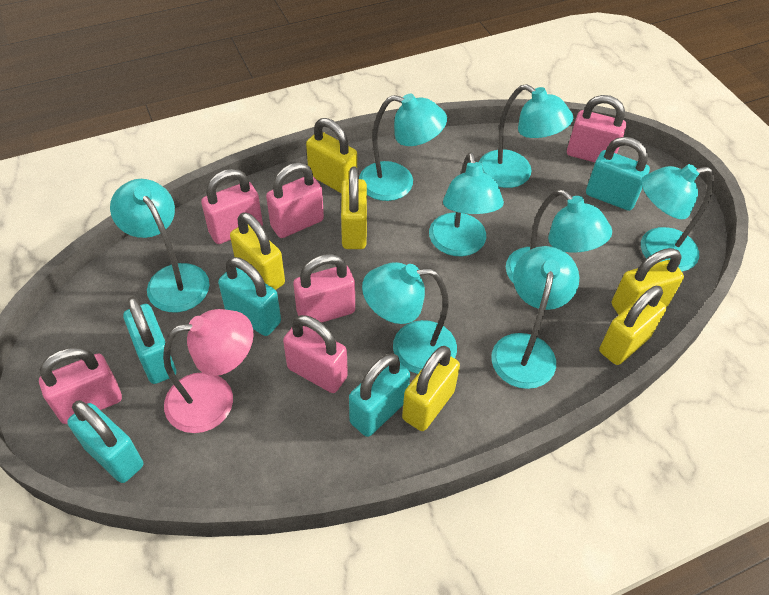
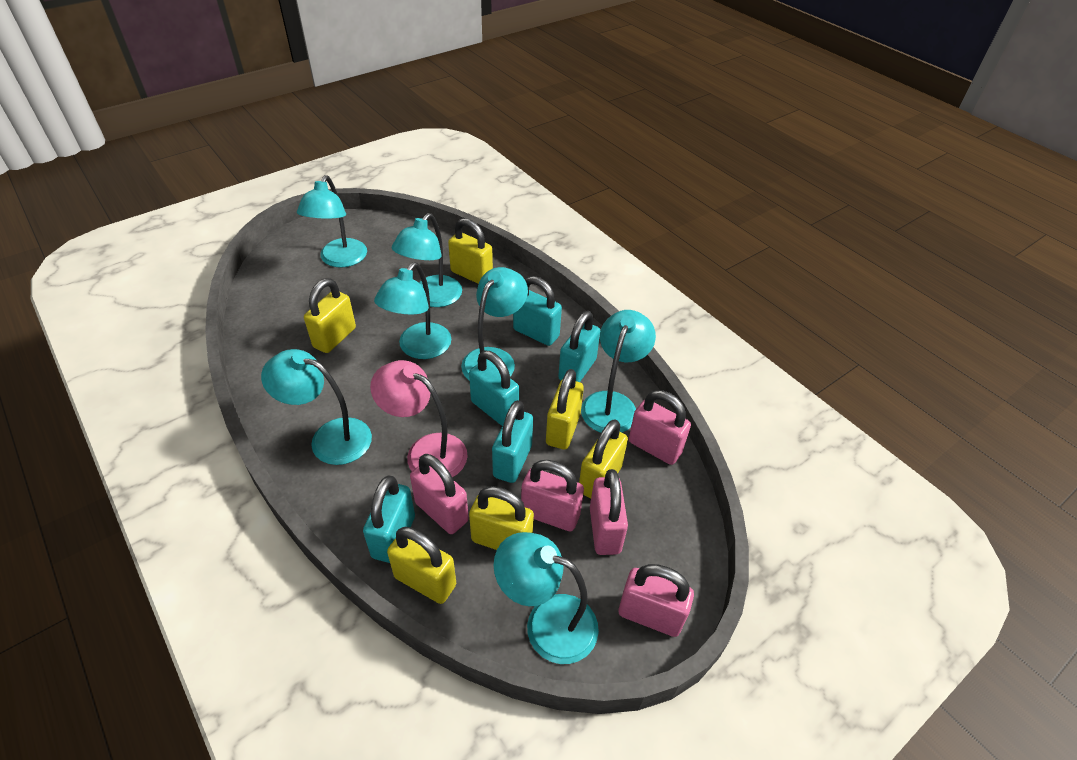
pink padlock: [39,347,122,424] [201,169,263,244] [266,162,324,238] [283,315,348,393] [293,254,355,323] [567,95,626,162] = 6 -> [410,454,469,534] [521,460,584,531] [590,469,628,555] [618,564,694,637] [629,390,691,465] = 5
turquoise lamp: [110,179,210,312] [359,94,447,201] [362,262,457,374] [429,152,504,256] [479,84,573,188] [491,246,579,389] [506,189,612,284] [641,164,714,272] = 8 -> [261,349,372,465] [297,175,367,268] [374,262,451,359] [392,213,462,307] [461,267,528,381] [494,532,599,664] [581,310,656,433] = 7

